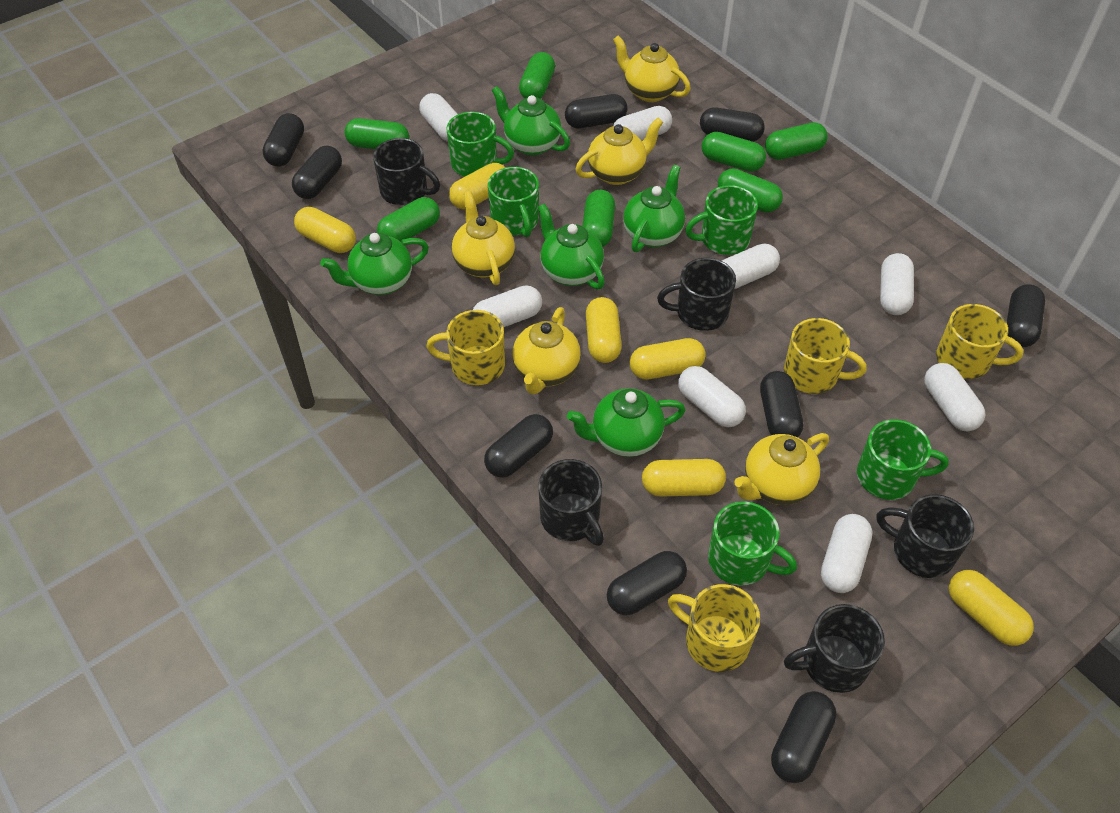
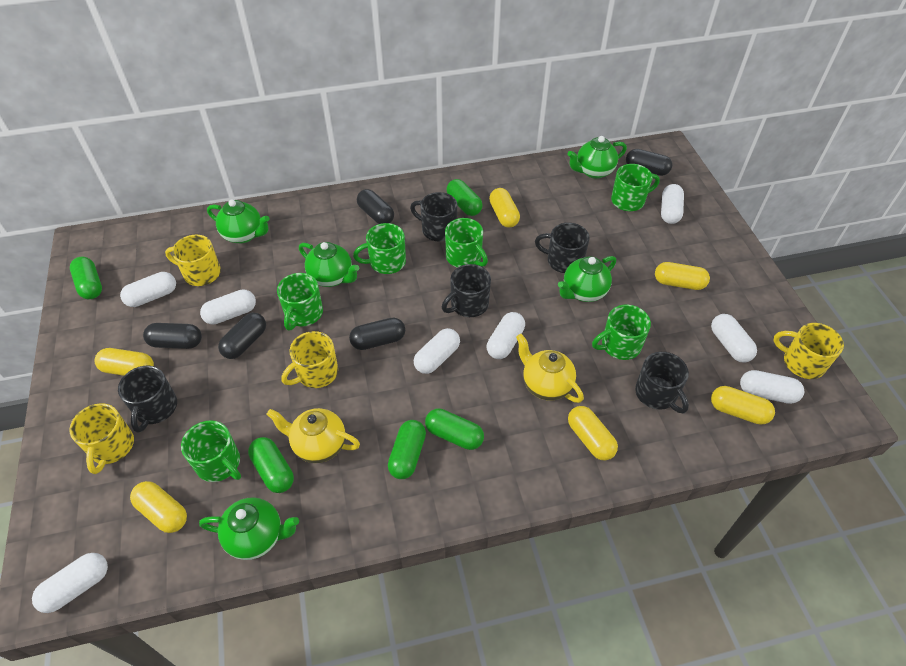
black capsule: [263,113,304,167] [292,146,342,199] [484,414,553,478] [565,94,627,128] [607,551,687,615] [700,107,765,142] [760,371,803,437] [771,691,836,783] [1007,284,1045,347] = 9 -> [143,323,202,349] [218,313,266,359] [349,318,405,350] [357,189,394,224] [626,149,672,176] = 5
green capsule: [344,118,409,149] [377,197,440,243] [519,52,555,99] [582,190,615,247] [701,132,766,172] [718,168,783,213] [765,122,828,160] = 7 -> [70,257,102,299] [248,437,294,493] [388,420,426,479] [425,408,484,450] [446,179,483,216] = 5
green mug: [447,112,514,176] [488,167,539,237] [685,185,758,255] [708,501,797,586] [857,419,949,500] = 5 -> [181,420,241,482] [277,273,323,330] [353,223,406,274] [445,218,488,268] [592,304,651,360] [611,164,660,211] = 6
yellow teapot: [452,191,515,285] [512,307,581,395] [575,118,663,185] [613,35,691,102] [734,433,829,505] = 5 -> [266,408,360,463] [516,334,584,403] = 2

